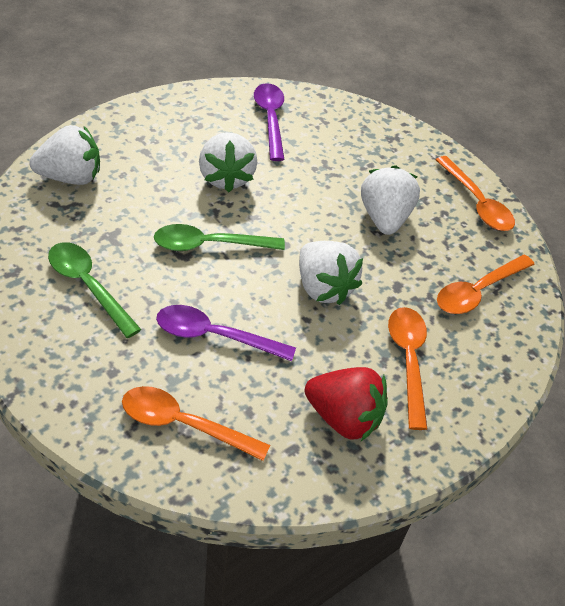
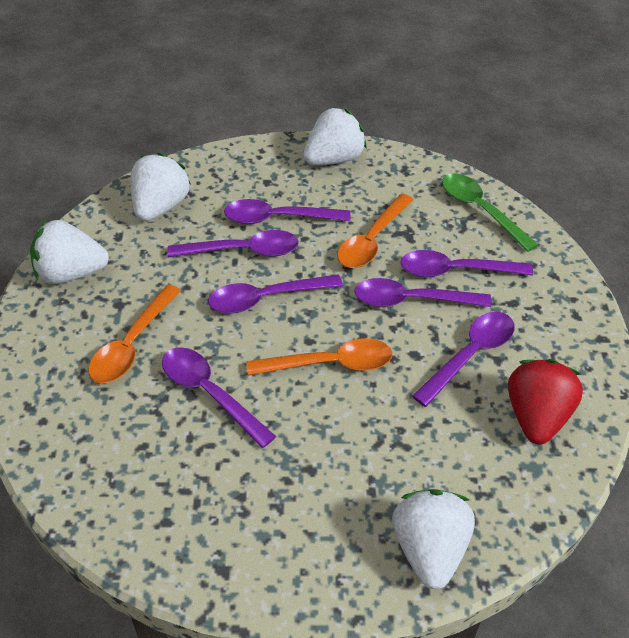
green spoon: [48,242,142,338] [154,224,285,251] = 2 -> [442,174,538,252] = 1
orange spoon: [122,386,270,461] [388,307,427,430] [436,156,515,231] [437,254,535,314] = 4 -> [88,284,181,383] [247,338,392,376] [337,194,413,268] = 3
purple spoon: [156,305,296,361] [254,83,285,161] = 2 -> [162,347,276,448] [167,230,299,257] [208,274,343,314] [224,199,350,224] [354,278,492,307] [400,250,533,277] [412,312,515,407] = 7

